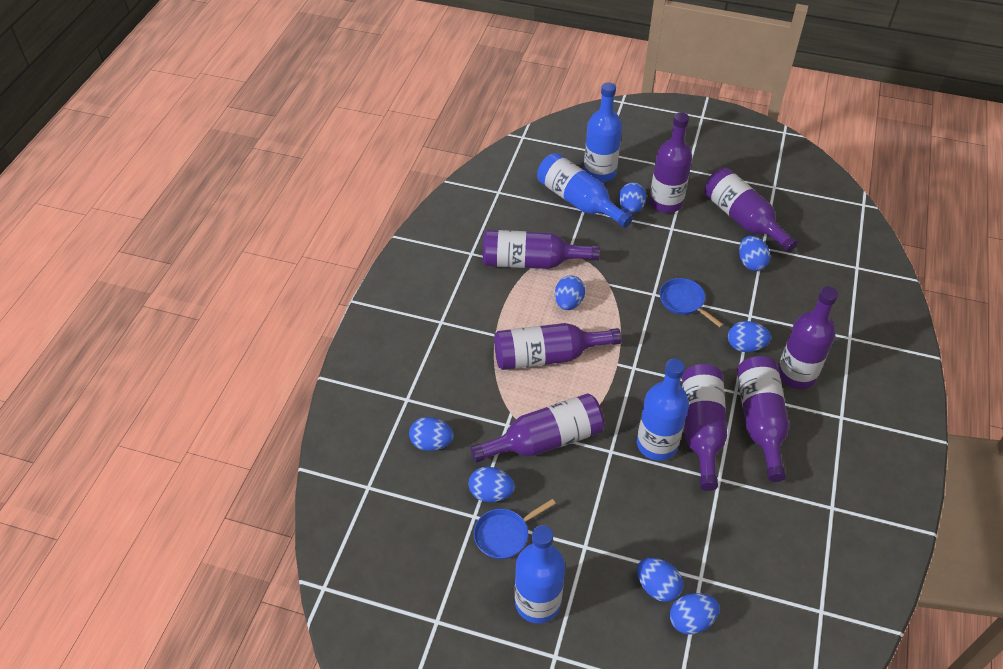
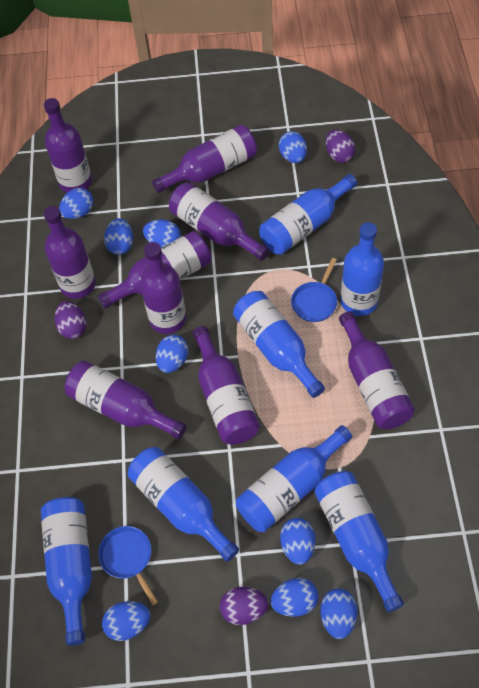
blue bottle: [515,525,565,624] [537,153,633,228] [584,82,622,183] [637,359,689,461] = 4 -> [41,497,92,646] [128,447,239,562] [233,291,325,398] [236,425,352,532] [259,174,357,255] [314,471,404,612] [341,222,384,316] = 7
blue egg: [409,417,454,451] [468,467,515,502] [555,275,585,310] [619,182,647,214] [637,558,683,602] [670,593,719,635] [728,321,771,352] [739,236,770,271] = 8 -> [59,188,94,219] [102,601,150,641] [104,218,133,255] [143,219,181,248] [156,335,188,373] [270,578,318,617] [279,131,307,163] [280,518,316,565] [321,588,358,639] = 9
purple bottle: [470,393,605,463] [483,230,600,269] [494,323,621,370] [649,112,692,213] [682,364,727,491] [704,168,798,252] [737,356,789,482] [778,287,838,389] = 8 -> [44,98,92,193] [44,206,96,299] [64,361,187,439] [98,231,212,309] [140,242,186,334] [152,125,257,193] [169,182,270,261] [193,326,260,445] [339,311,415,429] = 9
purple egg: none = 0 -> [55,301,86,339] [220,587,268,625] [326,130,355,163] = 3

